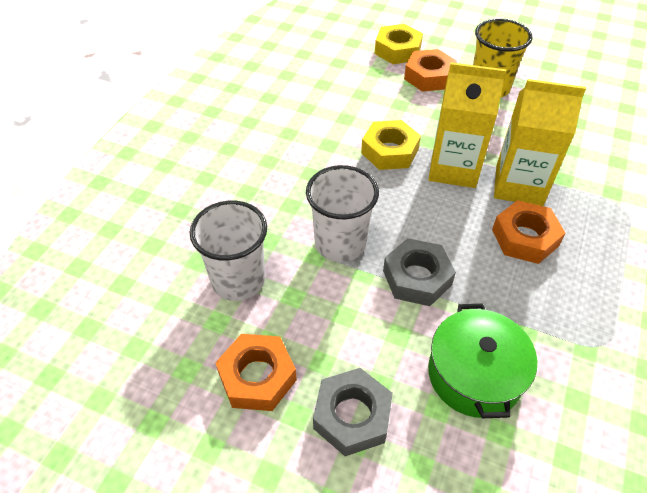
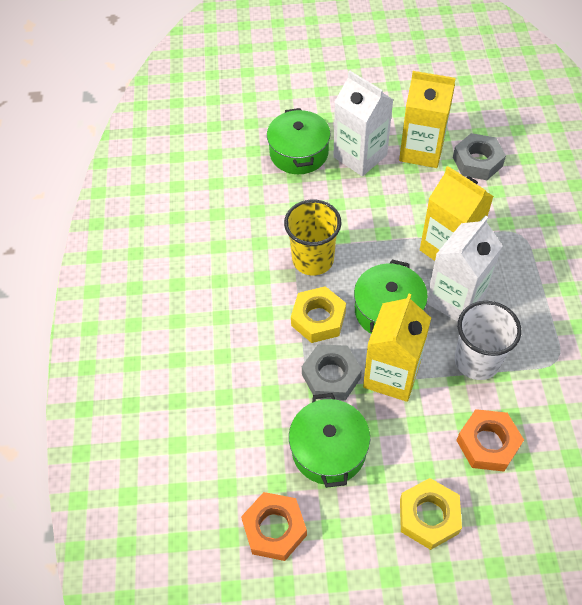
green pot: [428,304,537,418] = 1 -> [267,108,331,174] [289,393,370,488] [354,260,428,334] = 3
orange nut: [215,334,297,411] [404,49,457,92] [492,200,565,264] = 3 -> [241,492,307,561] [456,409,524,472] = 2
white carton: none = 0 -> [334,71,394,176] [427,216,503,322] = 2
white cup: [190,201,267,301] [306,165,379,262] = 2 -> [455,301,521,380] = 1
yellow carton: [428,62,506,188] [494,79,586,206] = 2 -> [363,293,431,402] [399,71,456,168] [420,166,494,261] = 3

